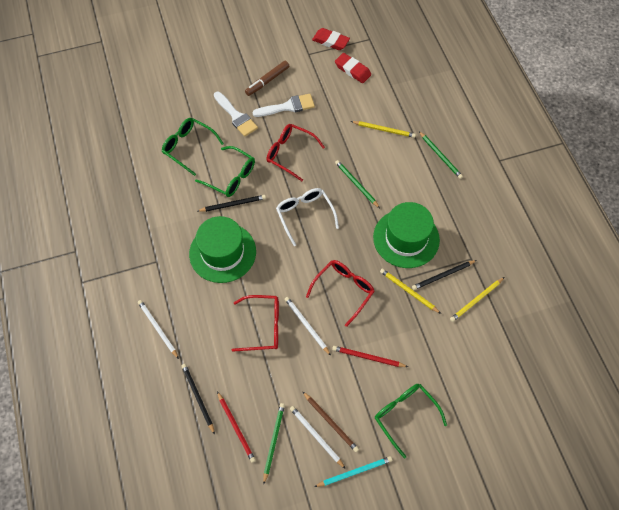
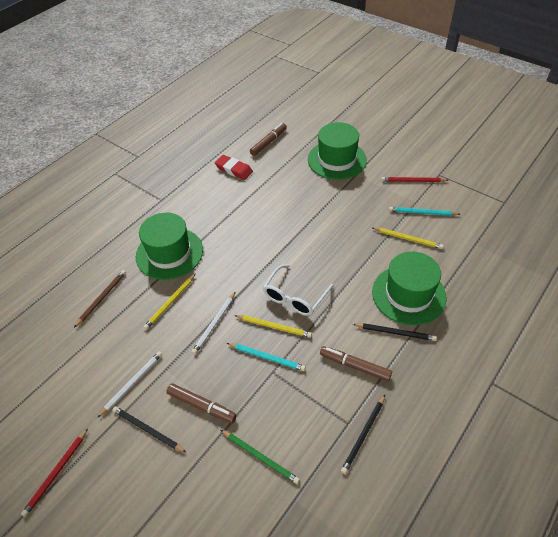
brown marker: [245,61,289,96] = 1 -> [166,383,237,423] [250,123,287,156] [320,346,392,381] = 3
green glasses: [162,118,224,176] [195,146,255,197] [375,384,447,458] = 3 -> none = 0
green hat: [189,216,256,283] [373,202,440,268] = 2 -> [136,213,203,280] [308,122,367,180] [372,251,447,325] = 3
green pencil: [263,403,285,484] [335,160,380,208] [419,131,463,179] = 3 -> [221,430,300,484] = 1
red eraser: [312,28,350,50] [335,53,371,83] = 2 -> [215,155,253,180] = 1
red glasses: [231,295,279,352] [266,124,325,181] [306,260,375,327] = 3 -> none = 0
turquoise pencil: [314,456,392,487] = 1 -> [227,343,306,371] [389,207,460,216] = 2
white brush: [214,92,258,137] [253,94,315,117] = 2 -> none = 0
white pencil: [138,300,179,359] [285,297,331,356] [290,406,346,469] = 3 -> [97,351,162,418] [192,292,235,354] = 2

